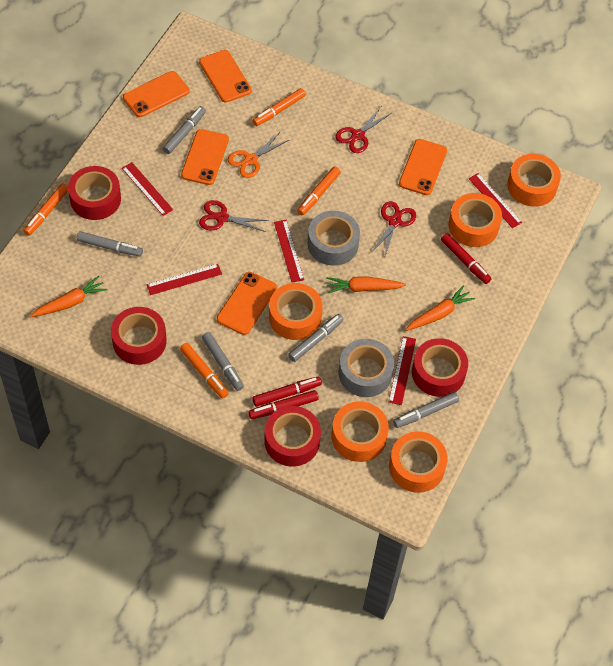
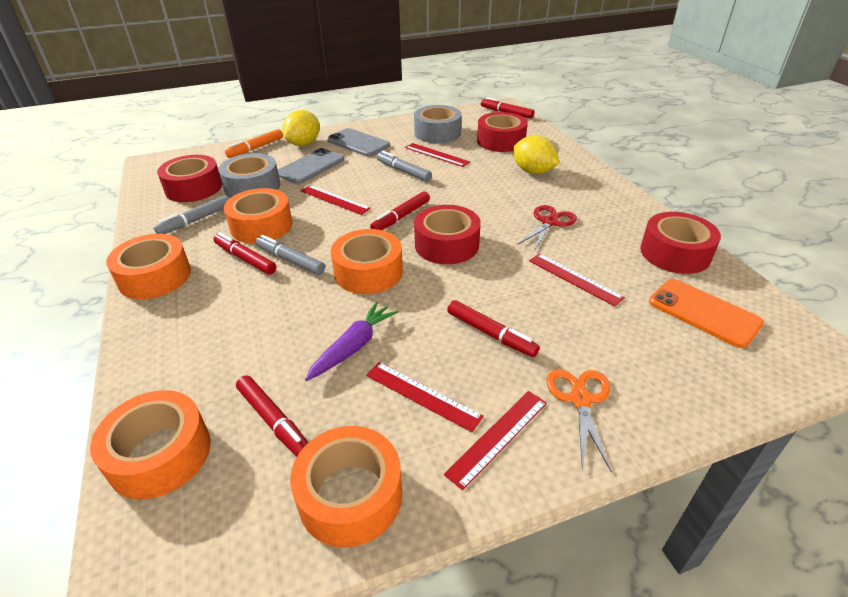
grey marker: [77,231,143,257] [163,106,206,154] [202,332,244,391] [288,314,343,362] [393,392,459,428] = 5 -> [154,195,229,234] [255,235,325,275] [377,151,432,182] = 3
grey phone: none = 0 -> [278,148,344,184] [327,128,390,157] = 2
orange carrot: [30,276,107,317] [326,276,406,293] [406,285,475,331] = 3 -> none = 0
orange marker: [23,183,68,236] [180,343,229,398] [253,88,306,126] [297,166,341,215] = 4 -> [225,129,283,158] = 1
orange phone: [123,71,189,117] [181,129,229,185] [199,50,252,103] [217,272,277,335] [399,139,447,195] = 5 -> [649,279,764,348] = 1
purple carrot: none = 0 -> [305,301,398,381] = 1
red marker: [248,390,319,419] [252,377,322,407] [441,233,491,284] = 3 -> [213,232,276,275] [236,375,308,457] [370,191,430,230] [447,300,540,357] [481,97,535,119] = 5
red scissors: [199,200,269,232] [336,107,392,153] [371,201,416,259] = 3 -> [517,205,577,251] = 1
yellow lemon: none = 0 -> [282,110,320,146] [513,135,560,174] = 2

